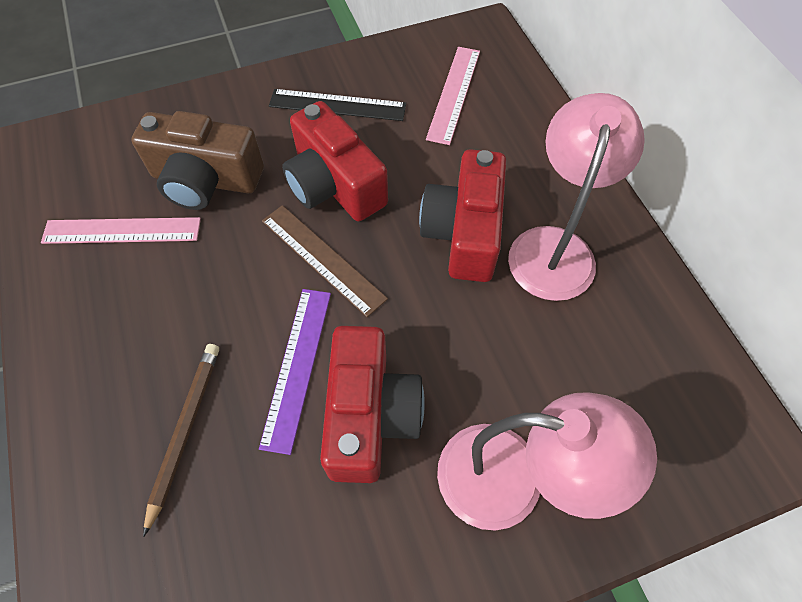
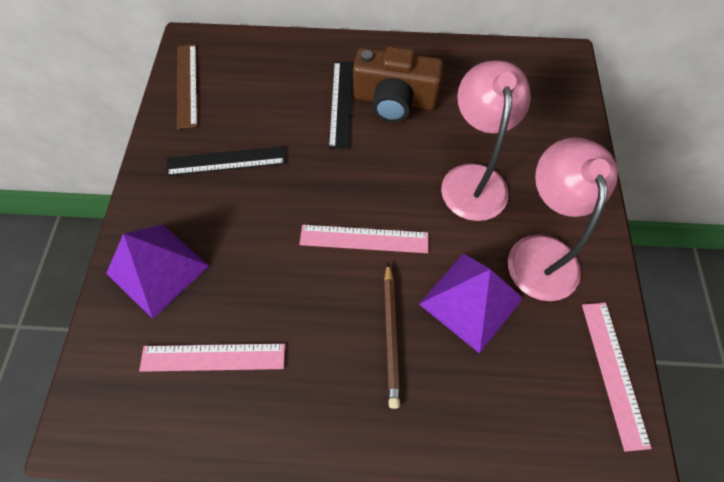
black ruler: [269,89,406,121] = 1 -> [166,146,286,176] [329,62,353,149] = 2
pink ruler: [41,217,201,244] [426,47,480,145] = 2 -> [139,343,285,372] [299,225,429,253] [582,303,652,452] = 3
purple pyramid: none = 0 -> [106,225,209,319] [419,253,523,354] = 2
purple ruler: [259,289,331,455] = 1 -> none = 0
red camera: [282,101,388,221] [320,326,425,483] [419,149,506,282] = 3 -> none = 0

